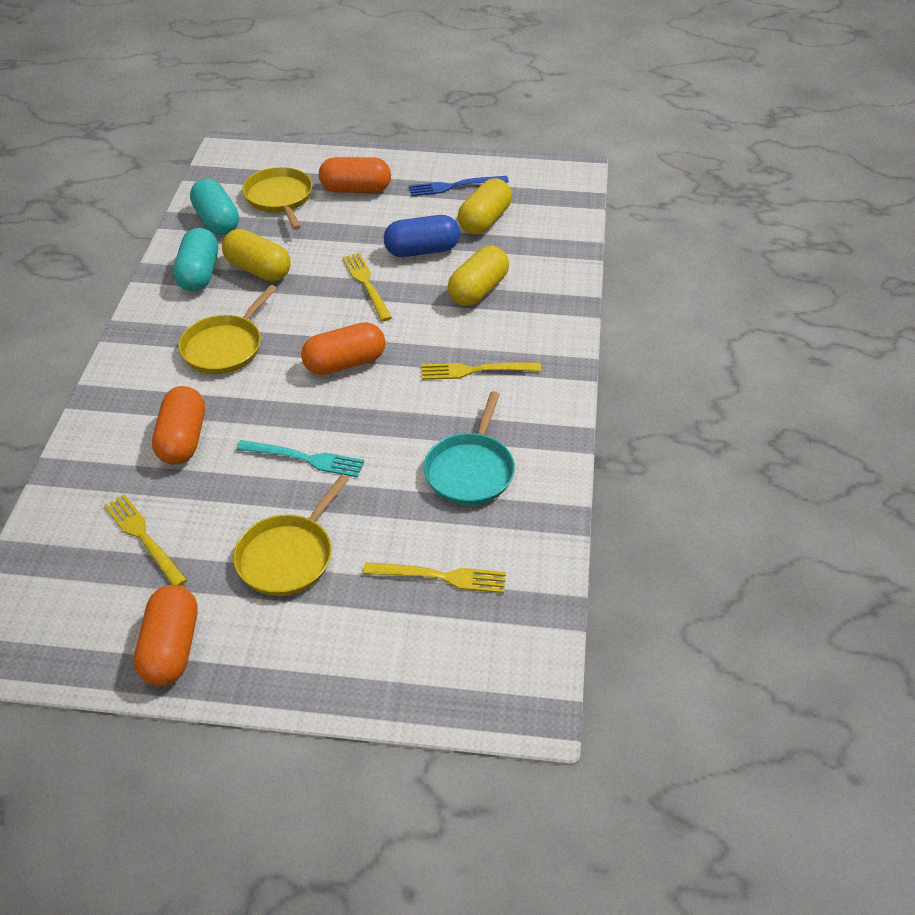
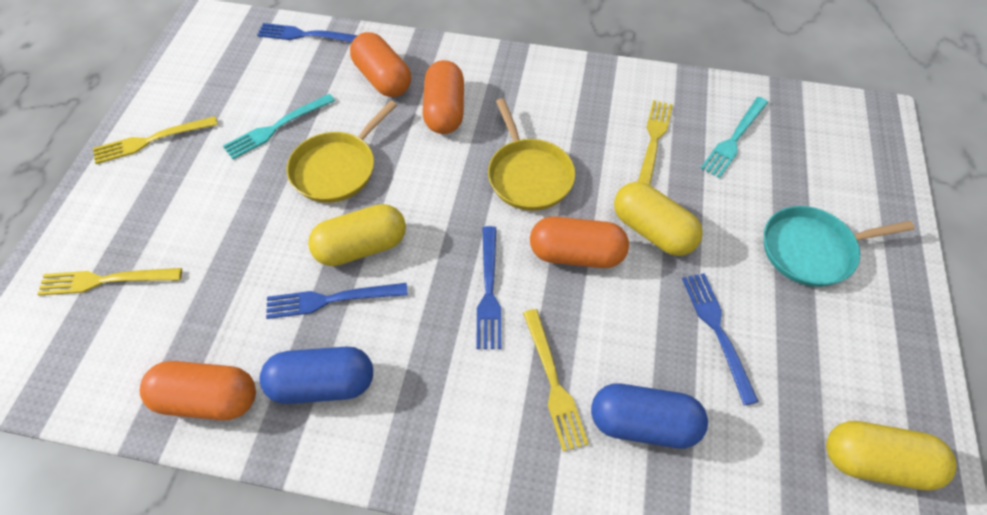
blue capsule: [384,215,460,257] = 1 -> [260,347,373,404] [591,384,708,448] = 2
blue fork: [409,176,509,196] = 1 -> [257,23,358,42] [266,283,408,319] [476,226,501,349] [682,273,759,405] = 4
turquoise capsule: [173,228,218,292] [190,179,239,235] = 2 -> none = 0
turquoise fork: [236,440,364,477] = 1 -> [223,94,335,159] [701,97,768,178] = 2
yellow pan: [178,285,277,374] [233,475,349,596] [242,167,312,230] = 3 -> [287,101,397,203] [488,98,575,211] = 2

